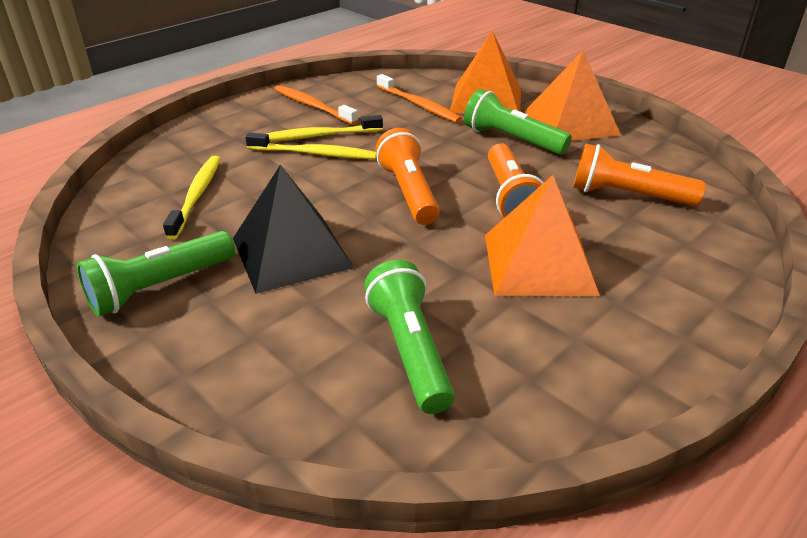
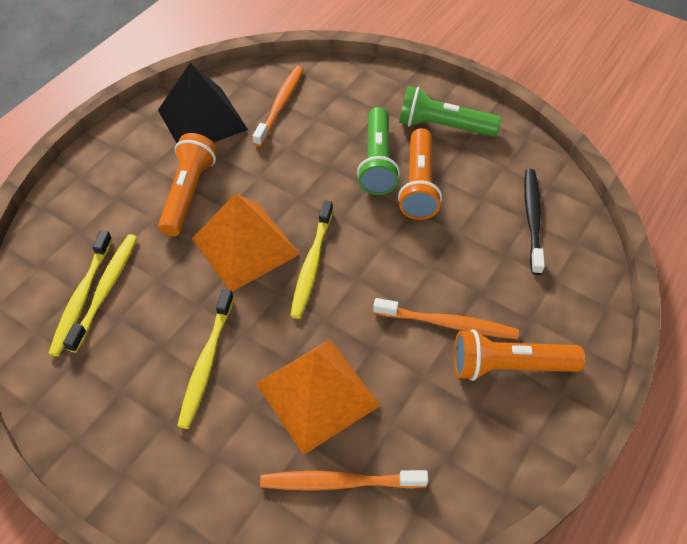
black toothbrush: none = 0 -> [524,169,545,275] = 1
green flashlight: [76,231,235,317] [364,260,455,414] [464,89,572,155] = 3 -> [357,107,400,195] [399,86,502,137] = 2
orange pyramid: [450,31,521,114] [485,175,600,296] [524,51,621,141] = 3 -> [192,193,300,292] [256,340,381,455] = 2
orange toothbrush: [274,85,358,125] [377,74,462,123] = 2 -> [253,66,303,147] [260,470,429,490] [373,298,519,339] = 3
yellow toothbrush: [163,156,221,239] [245,133,377,159] [266,115,383,142] = 3 -> [48,230,113,356] [63,234,138,353] [177,289,234,429] [290,200,333,319] = 4

